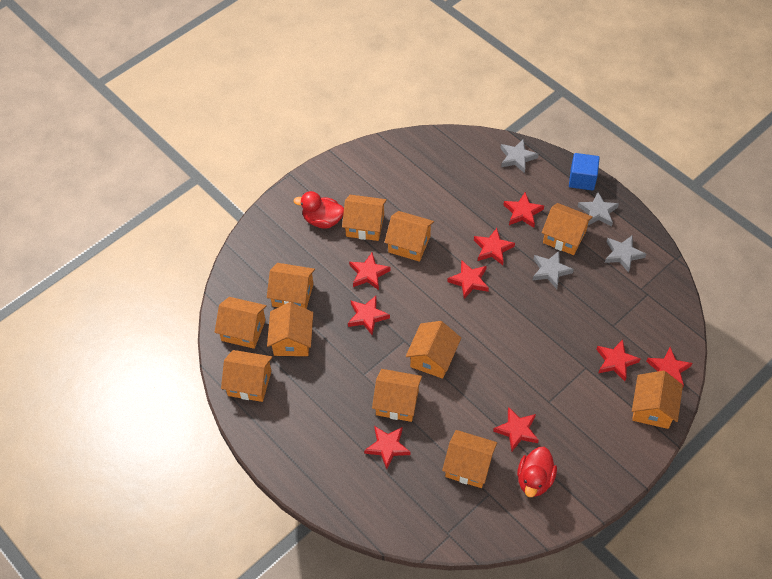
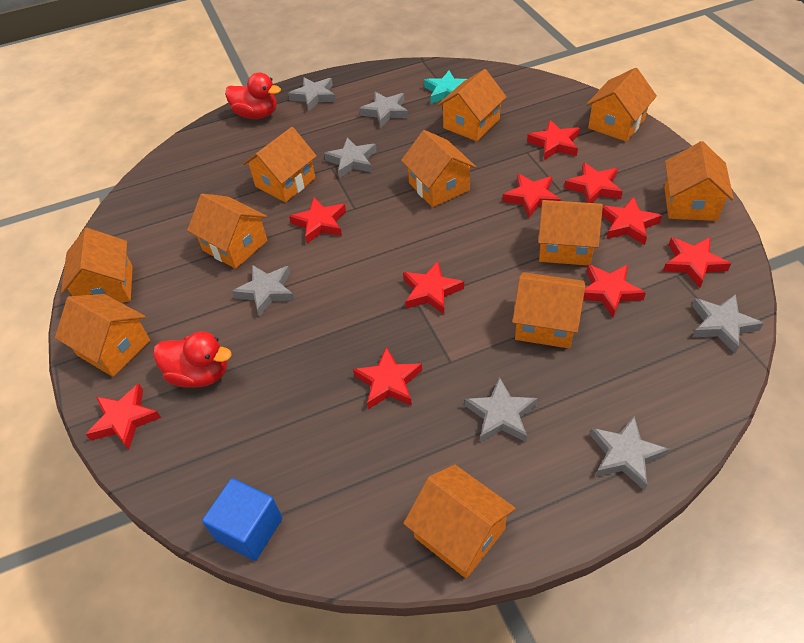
grey star: [500,139,539,173] [532,251,574,289] [577,192,619,227] [605,235,646,273] = 4 -> [232,265,295,317] [288,77,336,111] [324,138,377,178] [359,92,409,128] [465,377,538,443] [590,416,669,491] [692,294,764,353] = 7
red star: [348,296,390,335] [349,253,391,290] [364,426,411,469] [447,260,489,299] [474,228,515,265] [493,407,539,451] [503,192,544,228] [596,339,640,381] [646,347,692,386] = 9 -> [85,384,161,450] [289,198,346,243] [353,347,422,409] [403,261,464,314] [502,173,561,218] [527,120,580,160] [564,162,623,203] [583,264,646,318] [602,197,662,245] [663,237,731,288] = 10
turquoise star: none = 0 -> [424,71,467,104] = 1

